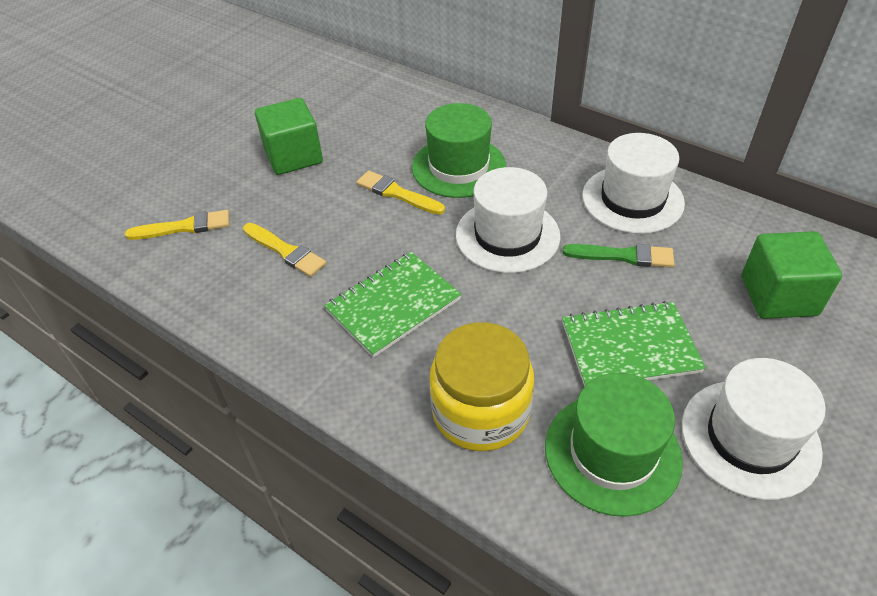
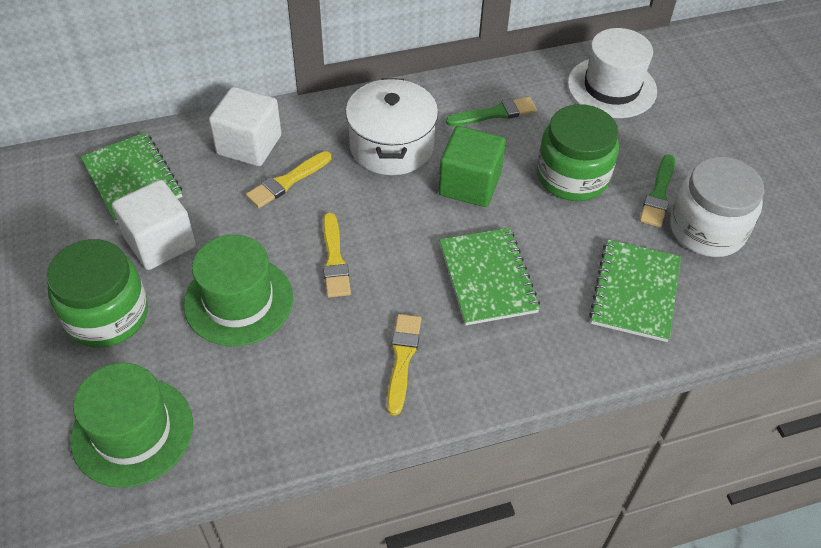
green brush: [563,244,674,268] = 1 -> [446,97,537,126] [640,154,675,227] = 2
green cube: [255,98,323,175] [742,231,842,319] = 2 -> [438,126,506,207] = 1
green jar: none = 0 -> [47,239,148,348] [537,104,619,201] = 2
green notebook: [324,252,462,357] [562,301,706,386] = 2 -> [81,132,182,223] [439,228,540,325] [589,240,681,342] = 3
white cube: none = 0 -> [112,180,196,270] [209,87,281,166] = 2
white hat: [456,167,561,273] [582,133,685,234] [682,358,826,500] = 3 -> [568,28,657,118] = 1
white jar: none = 0 -> [670,157,764,257] = 1
white pot: none = 0 -> [346,78,438,175] = 1
yellow jar: [430,322,534,451] = 1 -> none = 0

